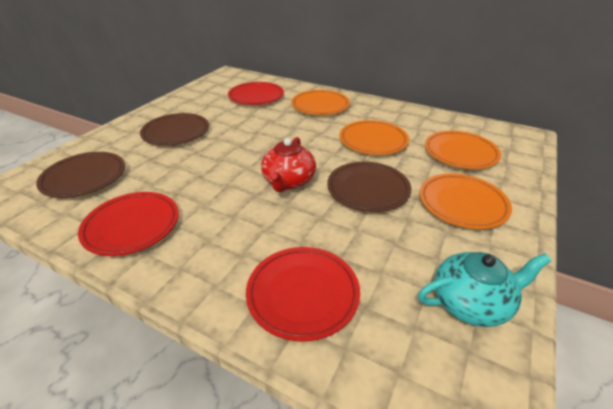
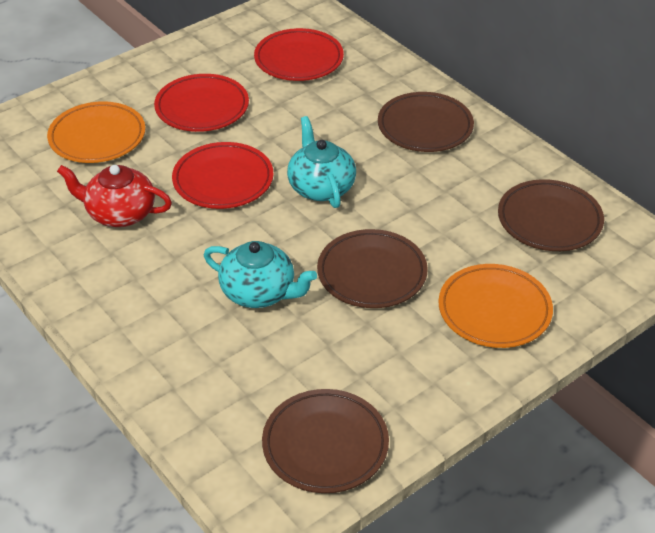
brown plate: [36,152,125,198] [140,113,209,146] [327,162,411,212] = 3 -> [262,389,389,493] [317,229,428,308] [378,92,474,152] [498,179,604,251] = 4
orange plate: [291,90,350,115] [340,120,409,155] [420,173,512,229] [425,131,501,169] = 4 -> [47,101,145,163] [438,264,553,348] = 2
turquoise teapot: [418,252,551,327] = 1 -> [204,241,317,308] [287,116,356,208] = 2

